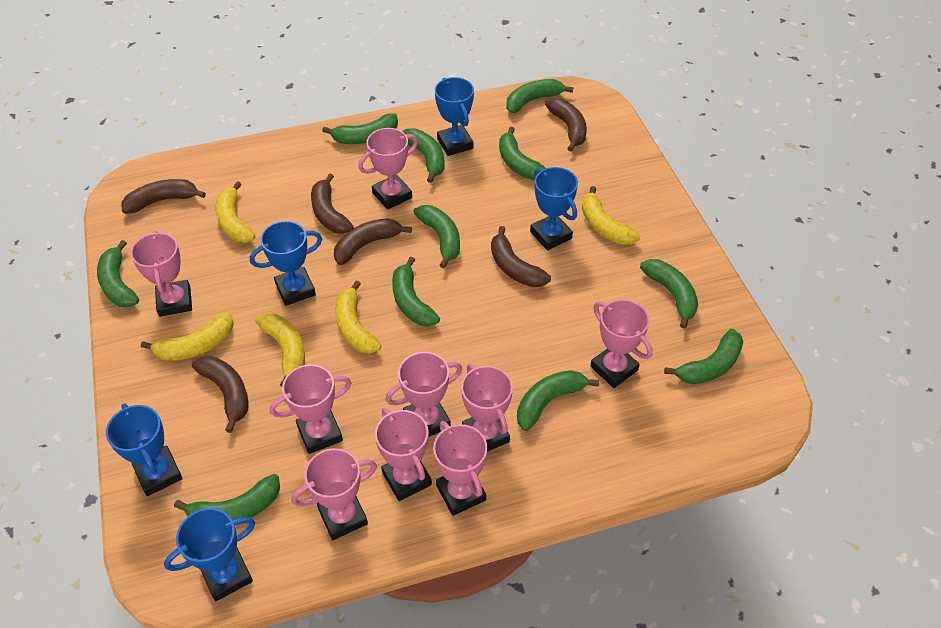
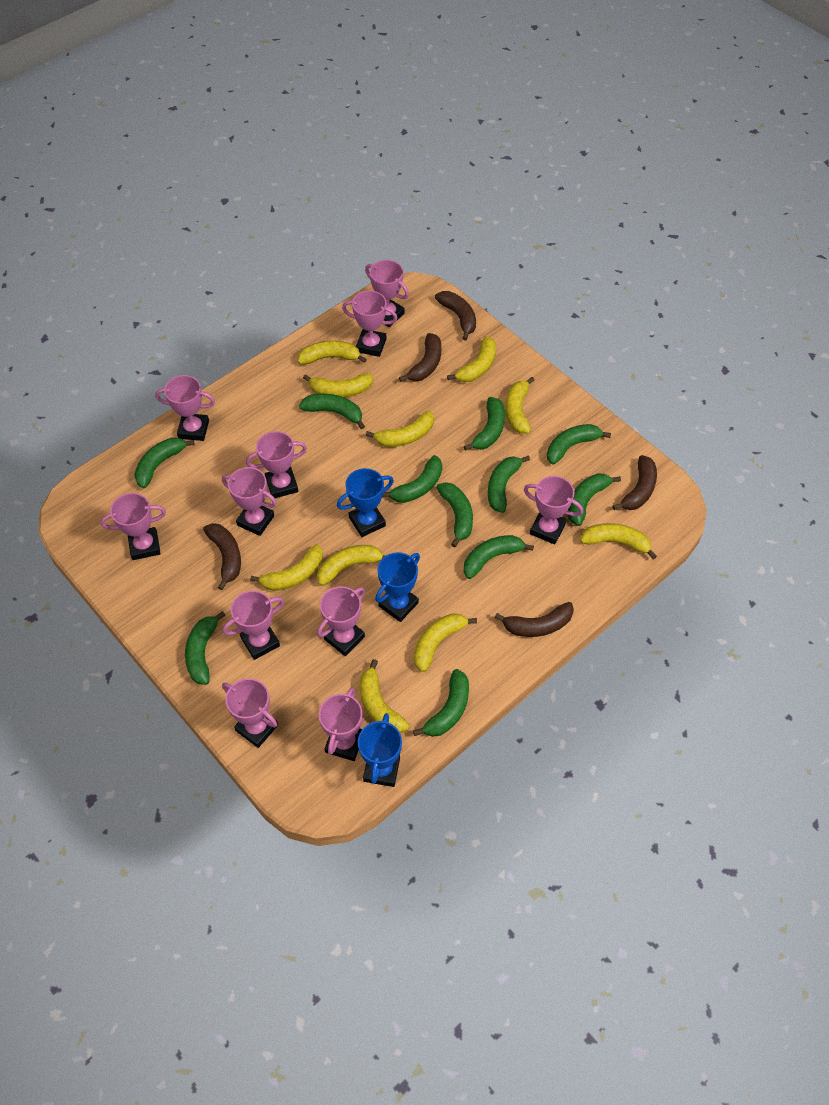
blue trophy: [106,403,183,496] [164,508,255,601] [250,221,322,306] [435,77,474,156] [530,167,578,250] = 5 -> [337,468,394,537] [358,713,402,787] [375,552,420,622] = 3
brown banana: [121,179,206,214] [192,356,249,433] [311,173,354,234] [334,218,412,265] [491,226,551,287] [545,98,587,151] = 6 -> [203,523,241,590] [399,333,441,382] [435,291,476,341] [494,602,574,637] [612,455,657,510] = 5
pink trophy: [130,231,192,317] [270,364,351,454] [292,448,377,540] [358,128,418,210] [375,408,432,501] [386,352,462,437] [433,421,488,516] [461,363,513,452] [590,299,653,388] = 9 -> [100,493,166,560] [155,375,215,441] [222,467,277,536] [222,678,278,748] [223,590,284,660] [246,431,307,498] [317,586,365,656] [319,687,362,761] [342,291,398,357] [365,260,409,327] [524,476,583,544] = 11
yellow banana: [141,312,234,361] [215,181,255,243] [255,313,305,387] [335,280,382,354] [582,186,640,245] = 5 -> [250,545,323,591] [297,341,367,365] [303,374,373,397] [317,545,385,586] [360,659,409,733] [366,411,434,447] [414,613,477,672] [447,336,496,382] [505,377,535,434] [580,523,657,559] = 10

